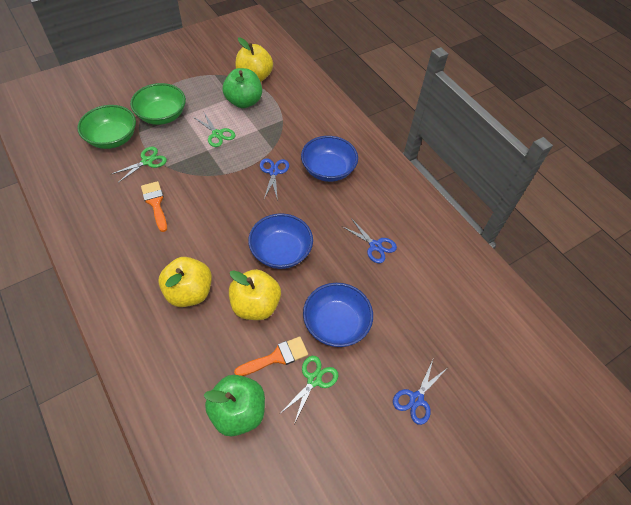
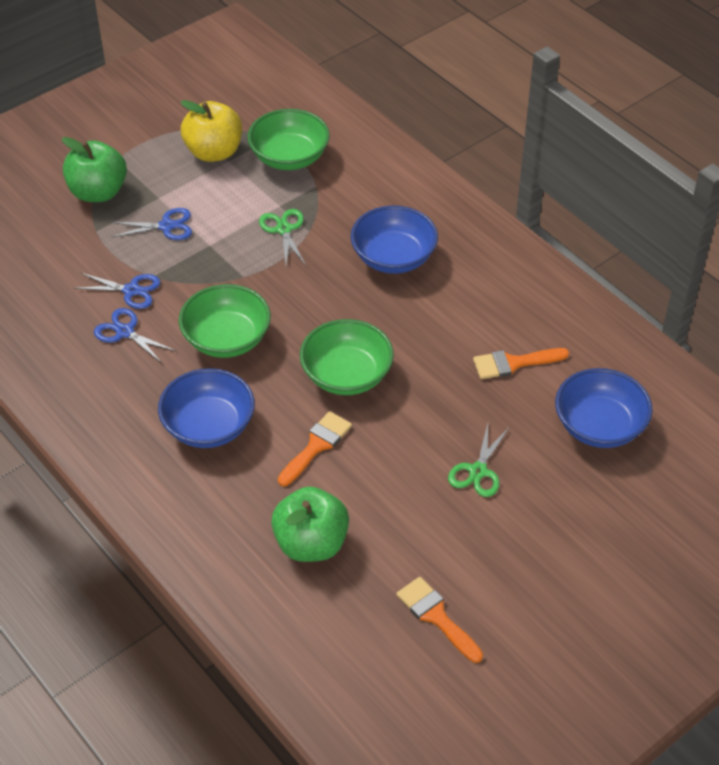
green bowl: [77,105,136,149] [130,83,186,125] = 2 -> [179,284,271,358] [248,109,330,170] [300,319,394,395] = 3
green scissors: [112,147,167,183] [193,111,235,147] [281,356,338,424] = 3 -> [259,209,306,265] [448,424,509,497] = 2
orange brush: [141,181,167,232] [234,337,308,376] = 2 -> [278,411,352,486] [397,577,483,663] [473,348,569,379] = 3
yellow apple: [158,257,212,307] [229,269,281,320] [235,38,273,82] = 3 -> [181,100,242,162] = 1

